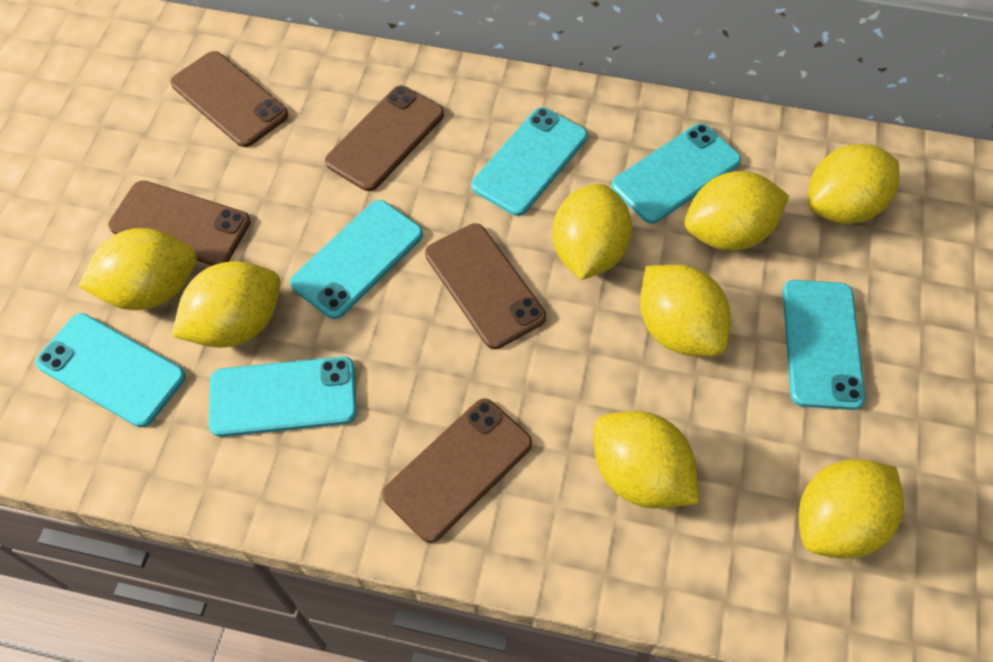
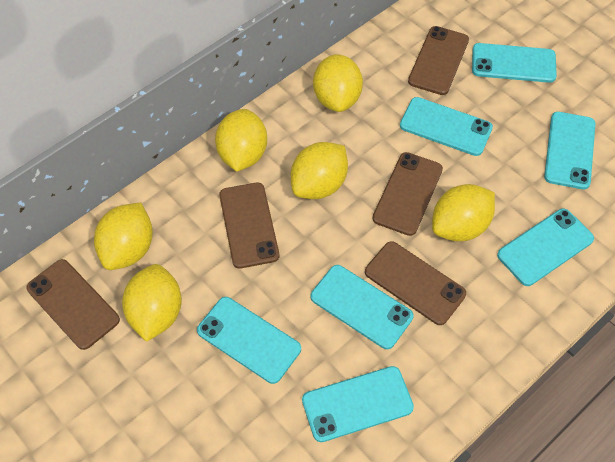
turquoise phone: [36,313,186,427] [209,356,357,437] [290,200,423,319] [472,107,587,216] [612,123,741,224] [783,280,865,410] = 6 -> [197,297,301,384] [302,366,414,442] [311,265,414,349] [400,97,493,156] [472,43,557,83] [497,209,594,286] [544,112,596,189] = 7
yellow lemon: [78,228,197,310] [172,261,281,348] [552,184,632,280] [594,411,699,509] [640,265,731,357] [684,171,789,251] [799,459,904,559] [808,144,900,224] = 8 -> [94,203,153,270] [122,264,182,342] [215,109,267,172] [291,142,348,199] [313,54,363,112] [432,184,495,242] = 6

